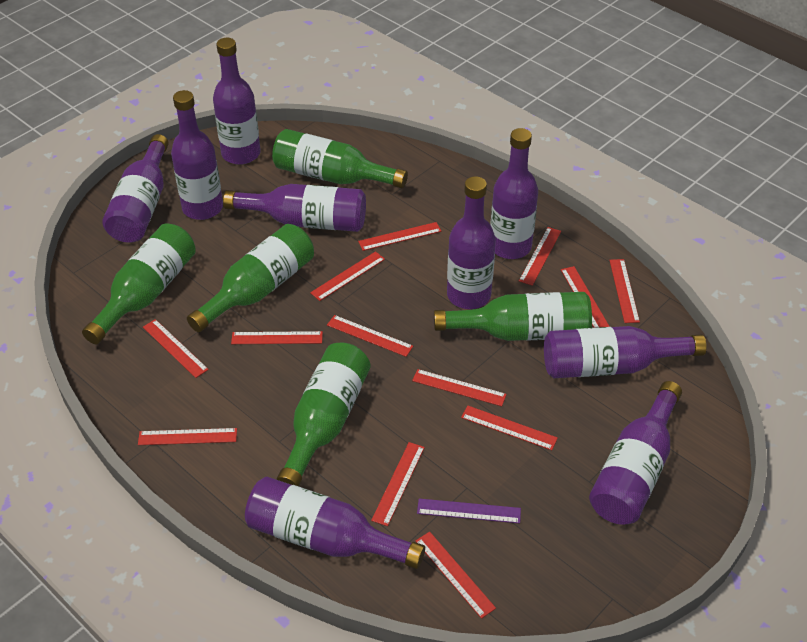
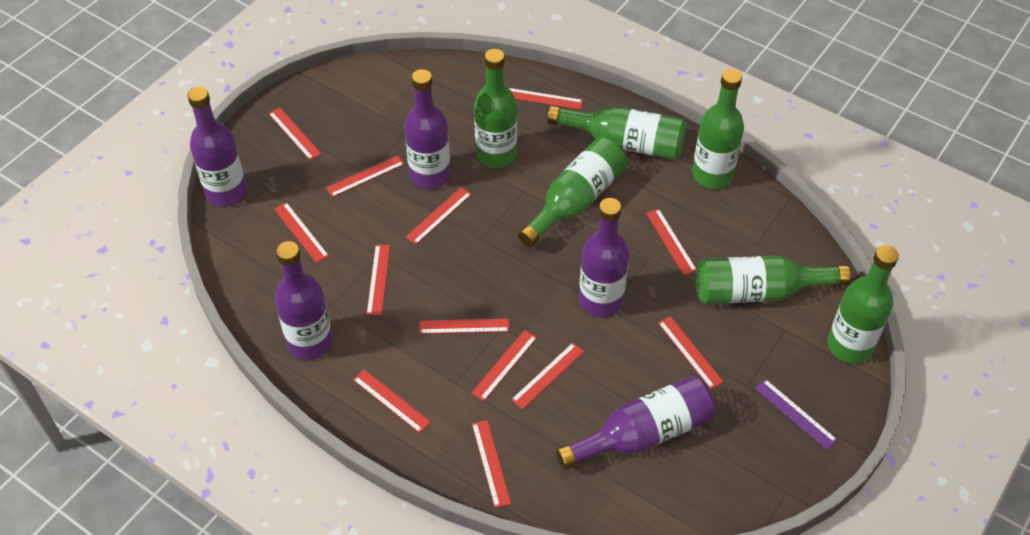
green bottle: [82,223,196,344] [187,224,314,332] [272,129,408,188] [276,342,370,486] [434,292,592,341] = 5 -> [474,49,517,169] [518,138,626,247] [548,106,686,160] [692,69,744,189] [696,256,851,304] [827,245,899,364] = 6
purple bottle: [102,134,169,243] [171,90,223,220] [213,38,261,165] [223,184,366,232] [245,477,425,569] [447,176,496,309] [490,128,538,259] [544,326,707,379] [589,381,682,524] = 9 -> [187,87,247,207] [275,241,333,360] [404,69,451,189] [556,376,716,469] [579,198,629,317] = 5

